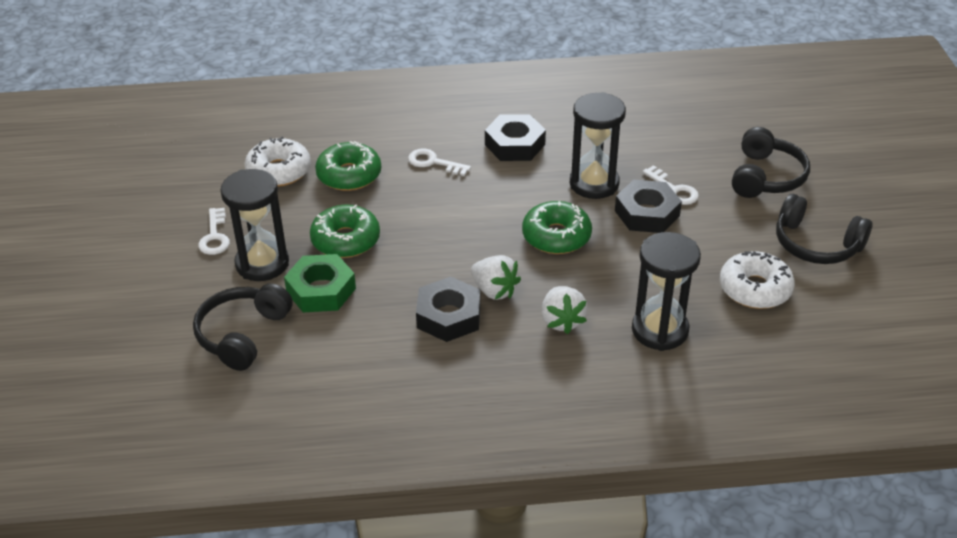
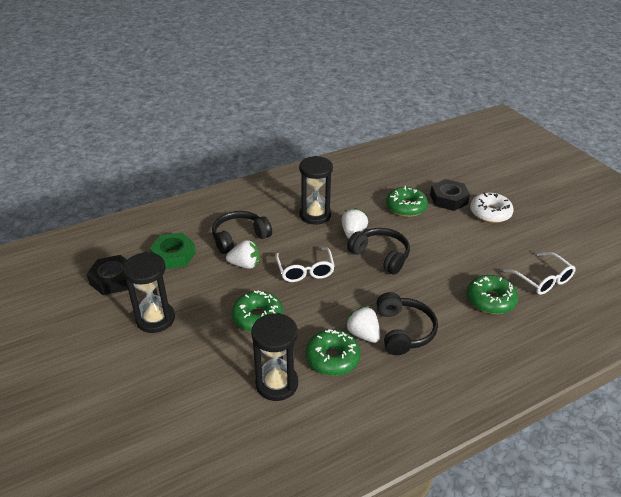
black nut: [416,277,481,342] [485,114,546,161] [615,180,682,233] = 3 -> [87,255,128,295] [430,179,470,211] = 2
green donut: [310,204,380,258] [315,141,381,191] [522,201,592,254] = 3 -> [232,290,283,332] [306,329,361,376] [386,186,428,217] [467,275,518,314] = 4
white donut: [245,136,311,187] [720,251,795,309] = 2 -> [470,192,514,223] = 1
white glasses: none = 0 -> [275,247,335,282] [503,252,576,295] = 2
white key: [198,208,230,255] [408,149,471,176] [642,165,699,205] = 3 -> none = 0
white strawberry: [471,255,521,300] [541,286,587,334] = 2 -> [226,240,259,269] [342,208,368,239] [345,306,380,343] = 3

